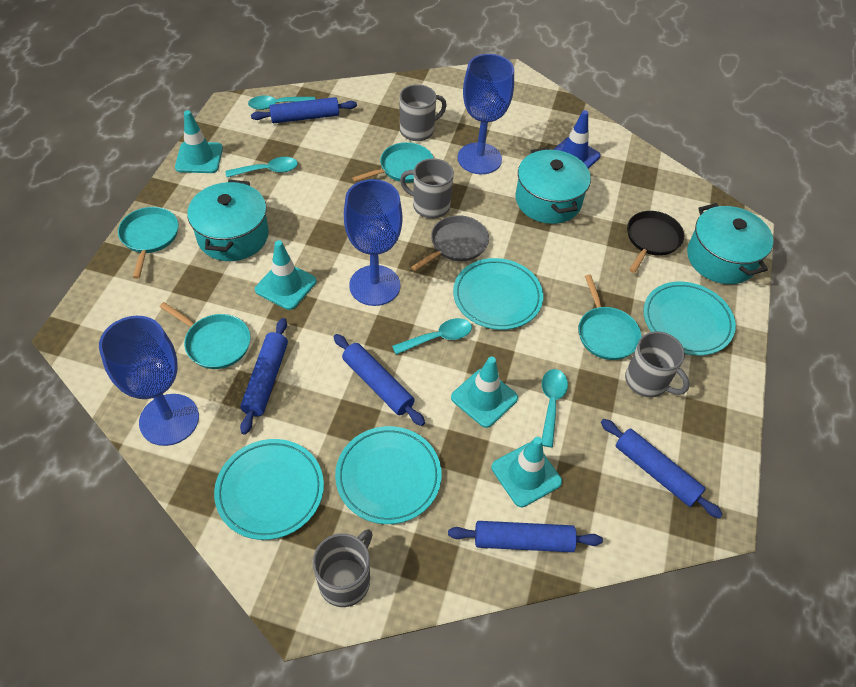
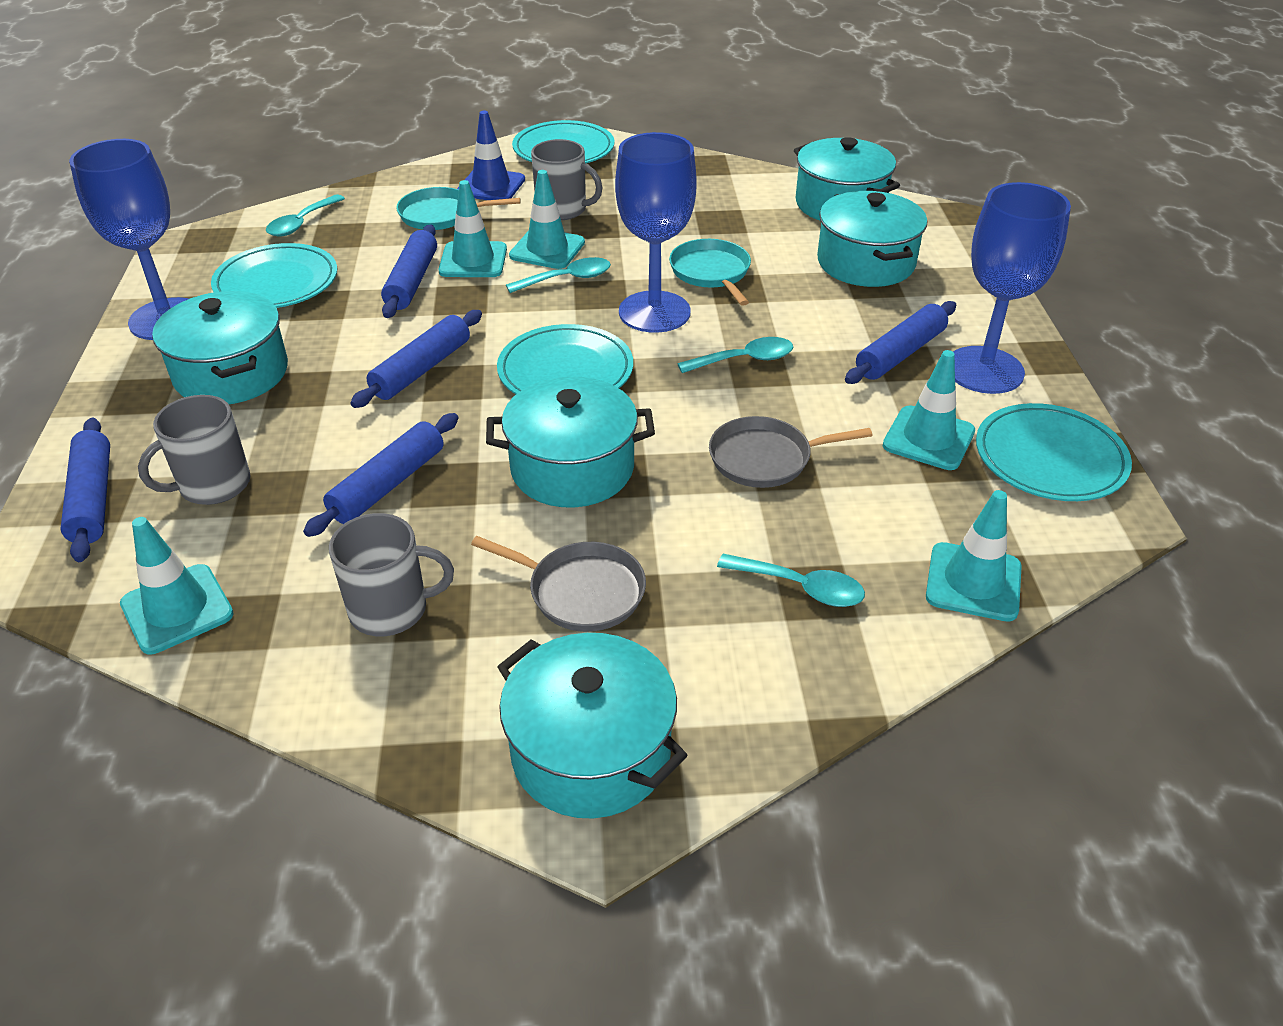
black pan: [627,211,684,273] = 1 -> none = 0
grey mug: [313,529,373,607] [400,84,447,141] [400,158,454,218] [625,331,690,397] = 4 -> [138,395,251,505] [329,513,454,636] [531,139,603,220] = 3
grey pan: [411,215,489,271] = 1 -> [471,536,646,632] [709,416,873,488] = 2
turquoise pan: [118,207,178,279] [160,302,251,369] [353,142,434,183] [578,275,641,360] = 4 -> [396,187,521,230] [669,239,751,306] = 2
turquoise pot: [187,180,269,261] [516,148,591,224] [687,203,773,284] = 3 -> [152,291,288,404] [486,377,655,507] [497,633,688,818] [794,137,900,220] [817,191,927,287] = 5
turquoise traffic cone: [175,110,223,173] [255,240,316,310] [451,357,518,428] [492,437,562,507] = 4 -> [120,517,234,654] [438,180,507,277] [509,170,585,269] [883,350,975,470] [926,490,1022,622] = 5

